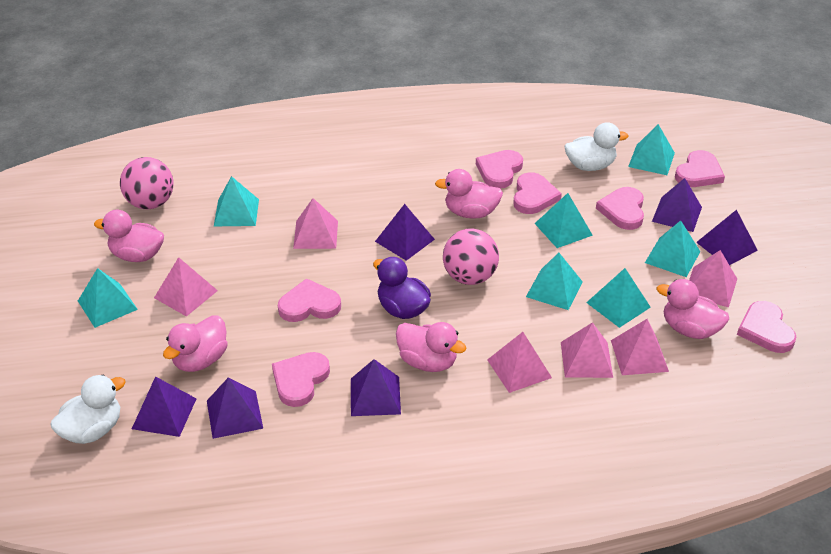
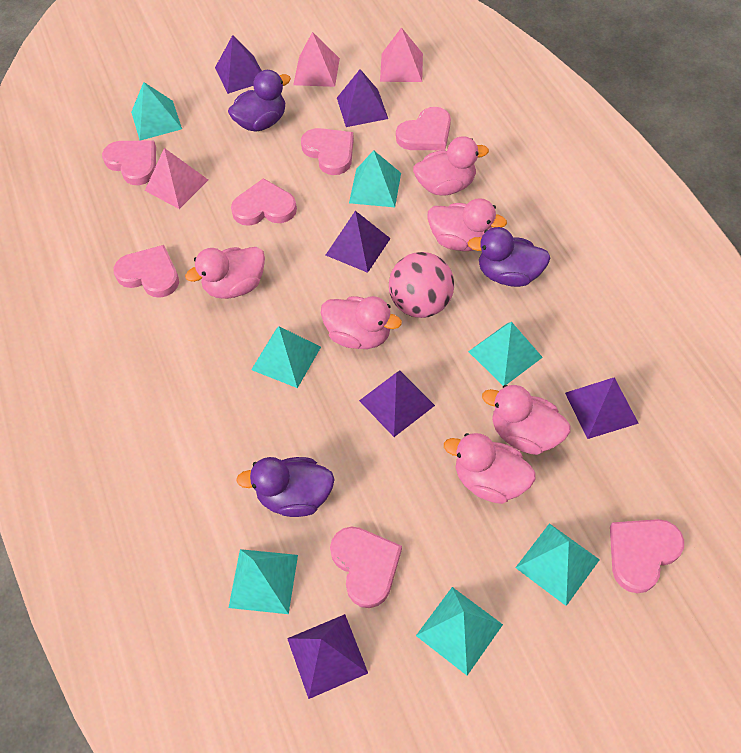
pink ball: [120,157,174,209] [443,229,499,285] = 2 -> [389,252,454,318] = 1
pink duck: [94,210,164,262] [163,315,228,372] [396,322,467,372] [435,169,503,218] [657,279,729,339] = 5 -> [185,247,265,299] [321,296,402,349] [413,136,489,196] [427,198,507,251] [444,433,536,504] [482,385,570,455] = 6
pink pyramid: [154,257,218,317] [293,198,338,249] [487,332,552,393] [561,322,613,378] [611,319,669,375] [689,250,737,308] = 6 -> [145,148,208,209] [293,32,340,87] [380,27,423,82] = 3
purple duck: [373,257,431,319] = 1 -> [228,70,291,132] [236,457,335,517] [468,227,550,287] = 3
white duck: [50,375,125,444] [565,122,628,171] = 2 -> none = 0

